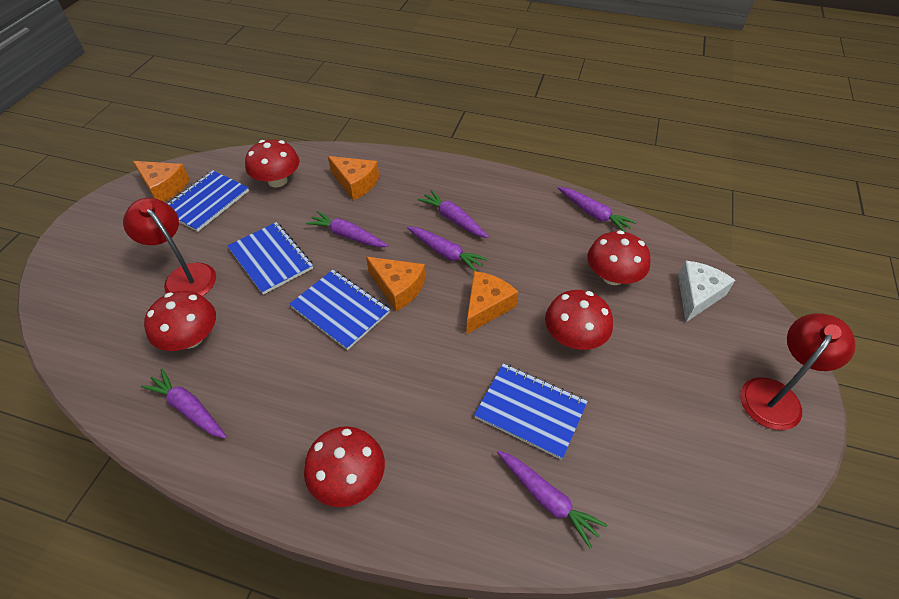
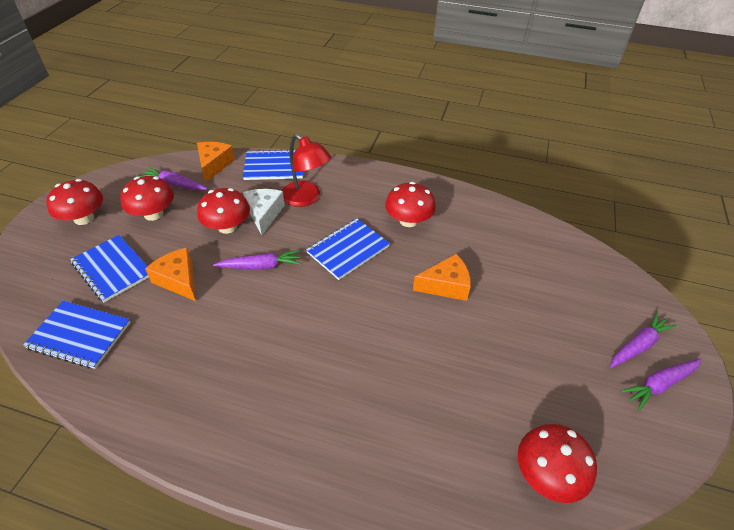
orange cheese: [133,161,190,202] [328,156,379,200] [366,257,425,311] [466,271,518,334] = 4 -> [145,248,196,301] [197,142,235,182] [413,254,471,301] = 3
purple carrot: [141,369,227,439] [306,211,388,247] [407,226,488,271] [418,190,489,238] [497,450,607,548] [558,187,636,232] = 6 -> [138,167,207,190] [213,250,302,270] [610,312,677,368] [620,358,702,411] = 4
red lamp: [123,198,216,296] [740,313,856,430] = 2 -> [282,134,331,207] = 1

